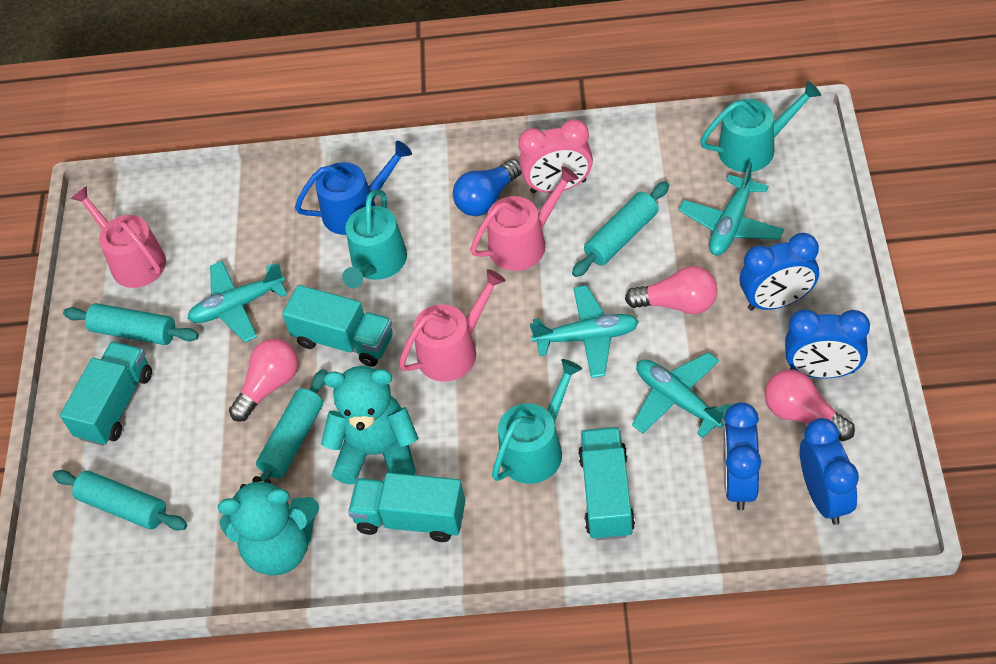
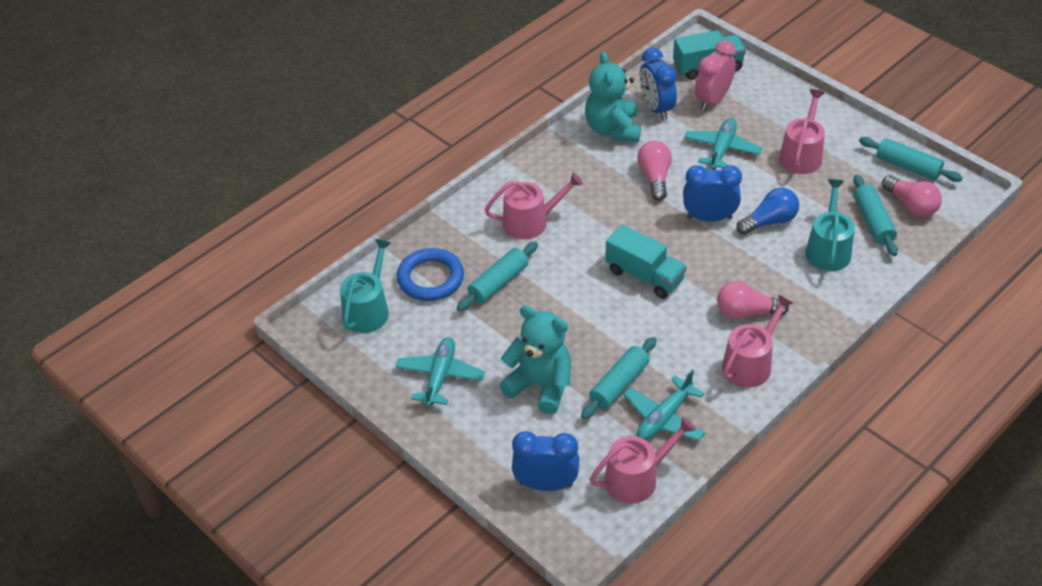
blue clock: [723,402,761,510] [740,233,819,311] [785,309,870,379] [800,418,859,525] = 4 -> [512,431,579,491] [640,48,677,120] [683,165,742,222] = 3
blue ring: none = 0 -> [397,248,464,301] = 1
blue watering can: [295,141,412,235] = 1 -> none = 0
pink watering can: [70,186,166,288] [399,269,506,381] [470,166,579,271] = 3 -> [485,172,583,239] [590,417,696,504] [722,294,793,388] [779,89,825,174] = 4
turquoise plane: [187,261,288,342] [530,285,639,378] [632,352,731,438] [679,163,784,256] = 4 -> [396,337,485,406] [623,370,705,441] [684,118,762,170] = 3
turquoise truck: [60,342,152,446] [282,285,393,367] [348,473,465,542] [578,427,635,540] = 4 -> [605,224,686,299] [673,30,746,80] = 2
turquoise watering can: [342,189,407,288] [492,359,582,484] [700,81,821,172] = 3 -> [340,239,391,333] [805,179,855,271] = 2

